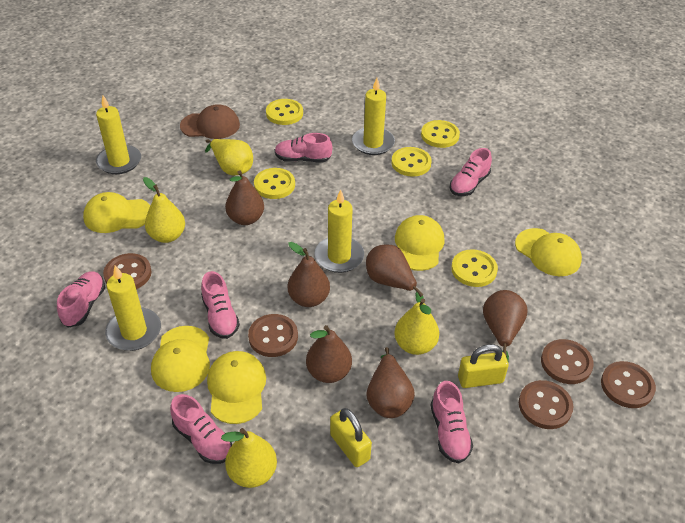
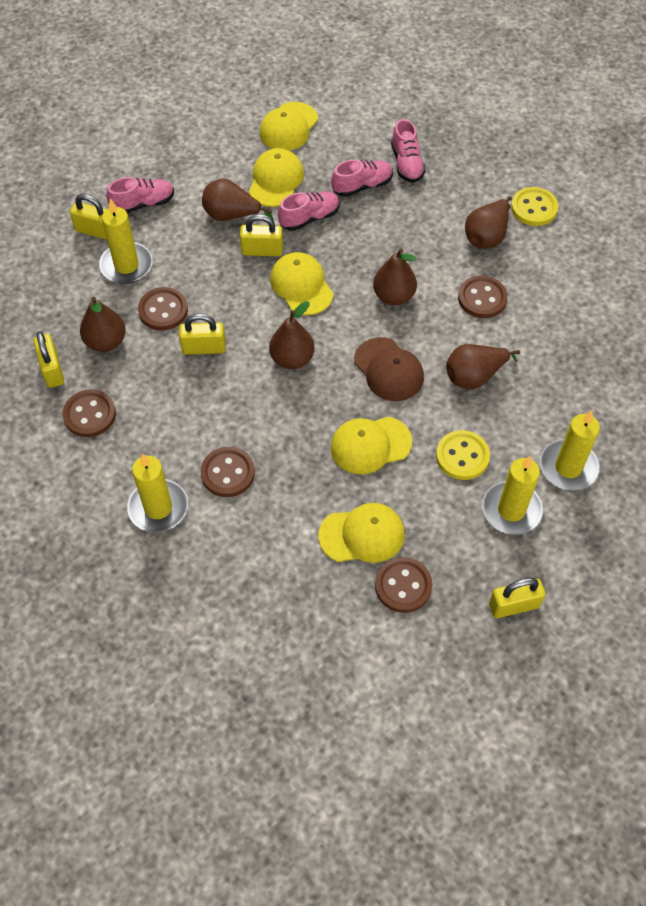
pink shoe: [57,271,105,327] [170,394,232,464] [201,271,240,339] [275,133,332,163] [431,381,473,463] [449,148,492,196] = 6 -> [106,177,174,213] [278,191,340,231] [331,160,393,197] [391,119,426,183] = 4
yellow button: [254,168,295,199] [266,99,303,125] [391,147,432,176] [421,120,460,148] [451,249,498,287] = 5 -> [436,430,490,480] [511,187,558,226] = 2
yellow padlock: [330,408,372,467] [458,344,509,388] = 2 -> [33,331,64,388] [70,194,107,240] [179,313,226,355] [240,214,283,257] [489,578,546,618] = 5
yellow pear: [143,177,185,243] [205,139,253,176] [221,428,277,488] [394,298,439,355] = 4 -> none = 0

